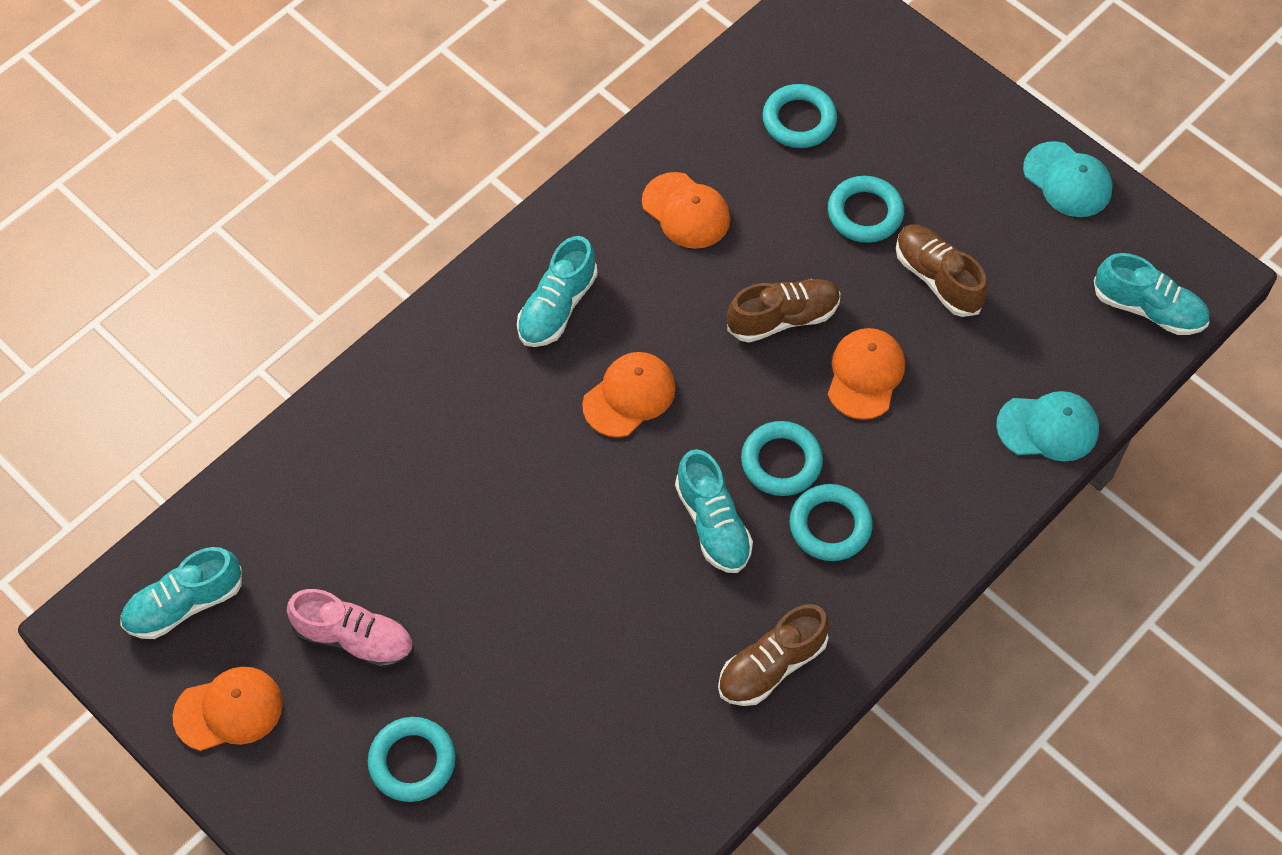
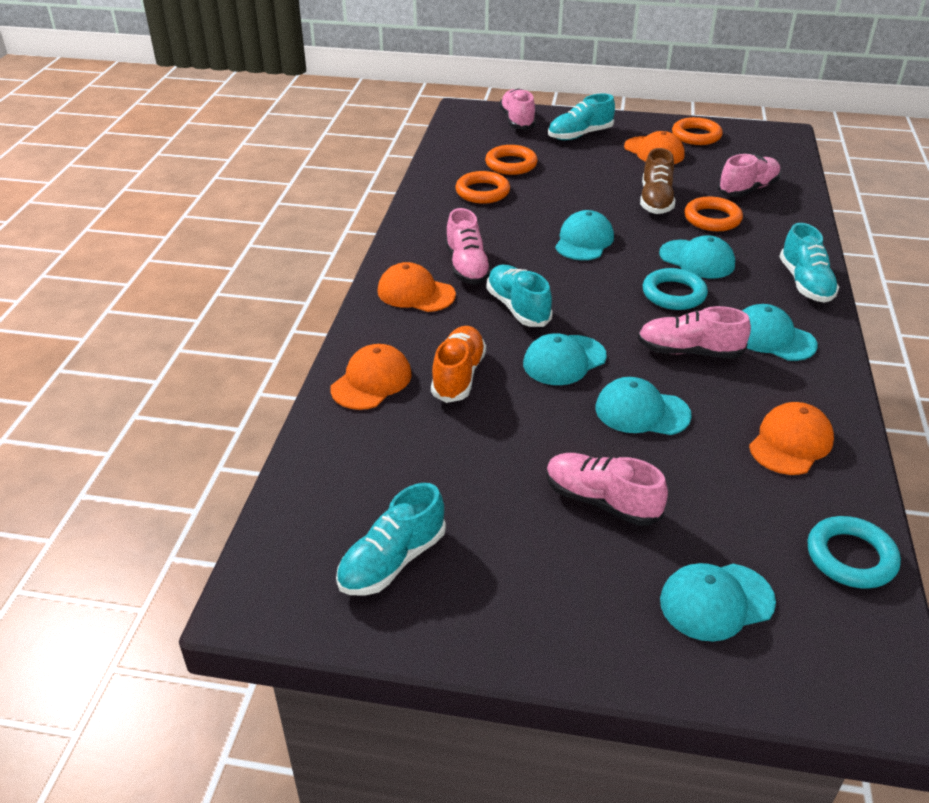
brown shoe: [718,604,829,706] [727,279,840,343] [896,224,988,317] = 3 -> [640,148,675,214] = 1
orange ring: none = 0 -> [455,171,510,204] [485,145,538,175] [672,117,723,145] [684,196,743,231] = 4
orange shoe: none = 0 -> [431,326,486,403] = 1
pink shoe: [287,589,414,668] = 1 -> [445,208,492,285] [499,88,536,130] [546,453,668,526] [638,306,751,359] [717,154,781,197] = 5
turquoise cap: [996,391,1099,462] [1023,141,1113,217] = 2 -> [523,333,607,385] [555,210,614,260] [596,377,692,435] [659,235,735,278] [660,563,776,641] [742,304,818,361] = 6
turquoise ring: [368,717,456,802] [741,421,823,496] [762,84,837,148] [790,484,873,561] [828,176,904,243] = 5 -> [643,268,708,310] [807,516,901,589] = 2

